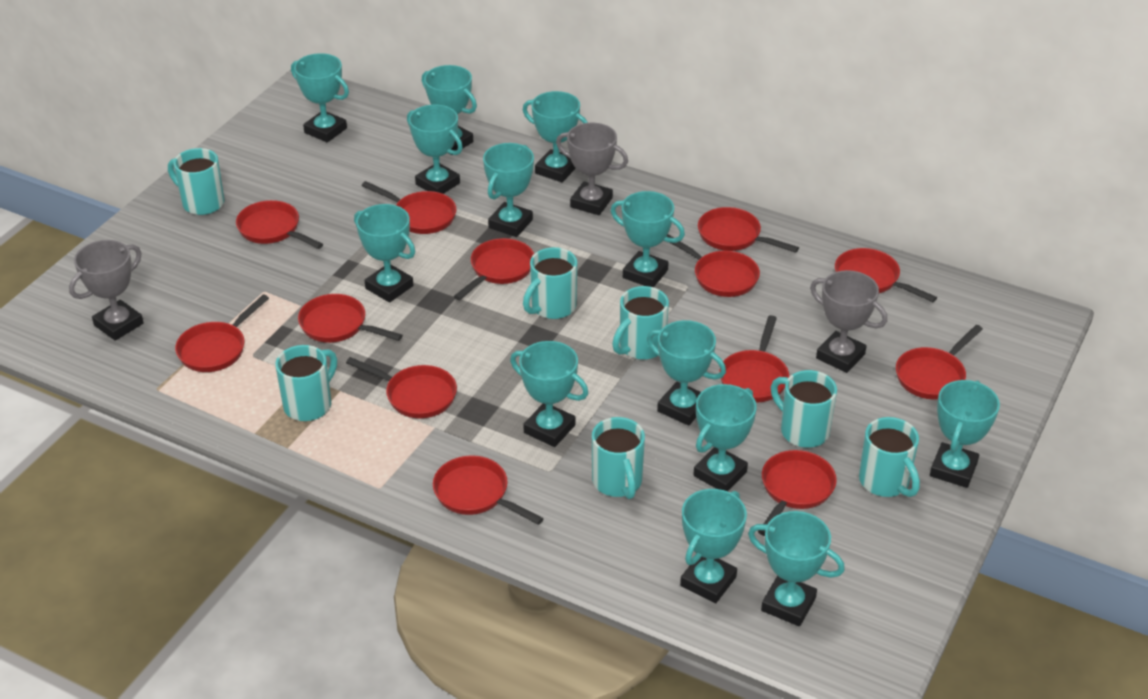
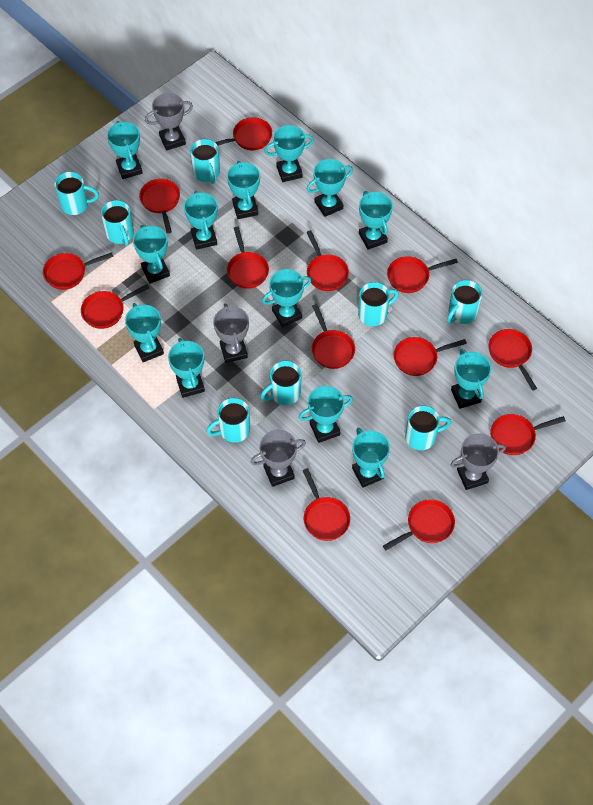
grey trophy: [69,240,144,341] [556,122,628,215] [810,270,887,373] = 3 -> [145,93,193,151] [213,303,249,363] [251,430,306,487] [451,433,506,490] = 4
turquoise mug: [168,148,225,215] [275,345,337,421] [523,247,577,319] [592,417,645,499] [612,286,669,360] [771,370,837,448] [859,417,920,497] = 7 -> [54,172,99,215] [101,200,134,246] [190,139,220,184] [206,398,250,443] [260,361,302,405] [358,282,399,326] [405,405,451,450] [447,280,482,324] = 8

